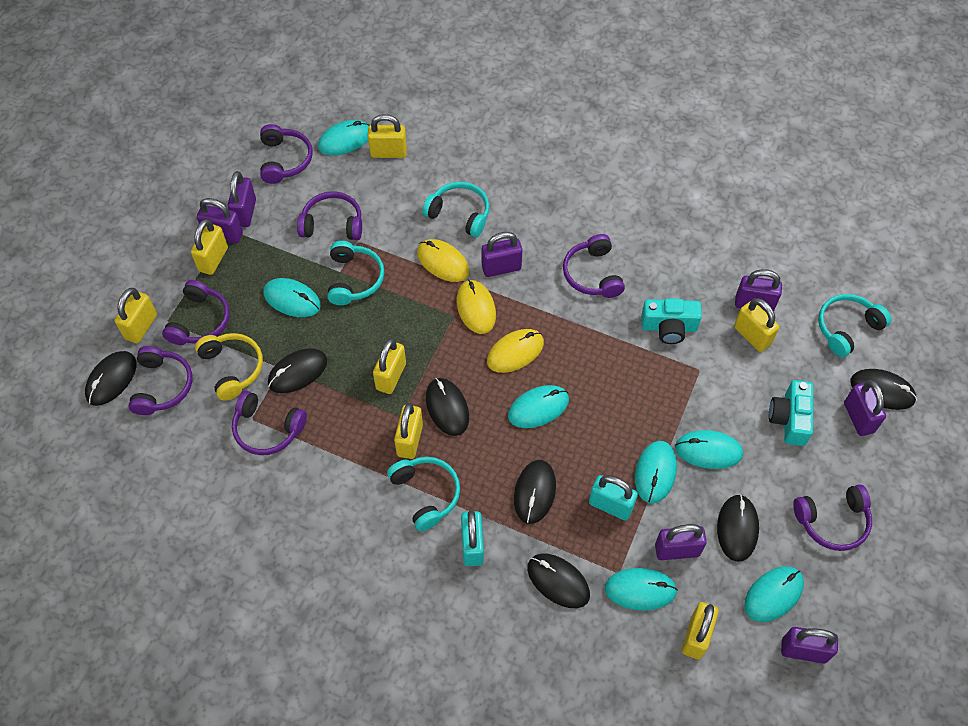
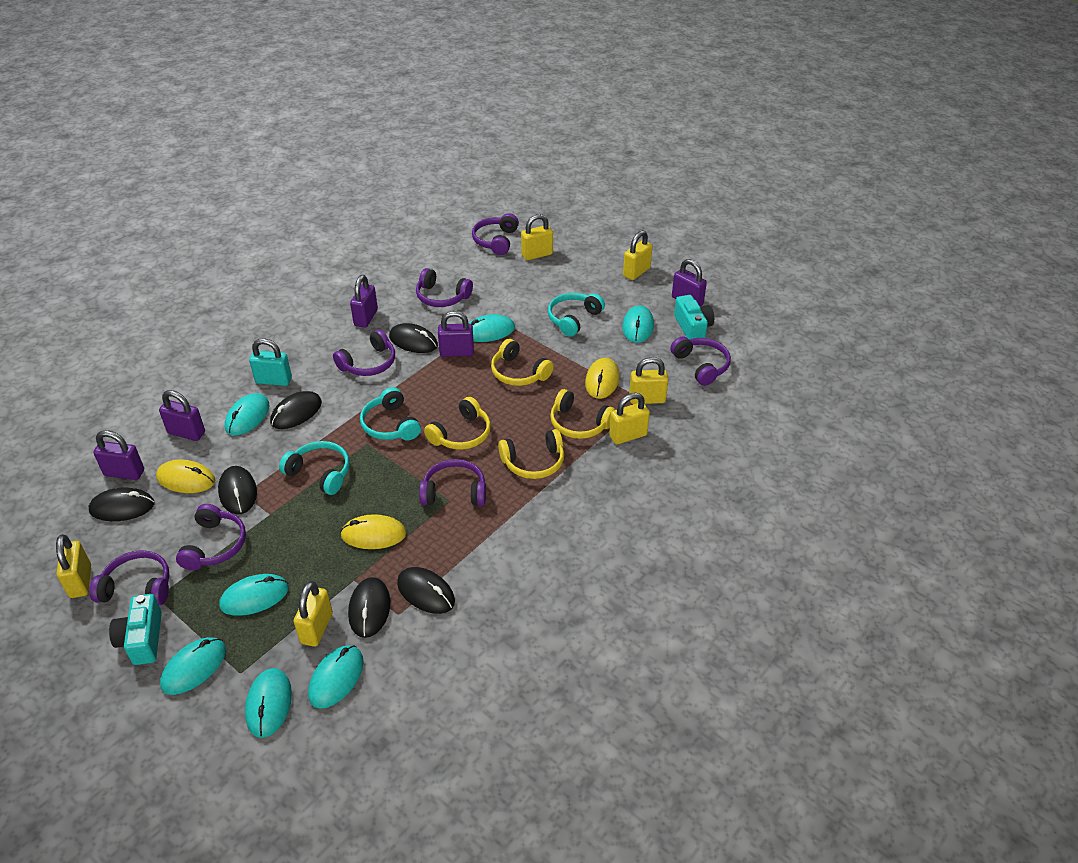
black mouse: [85,351,136,406] [268,348,327,393] [426,378,469,436] [514,460,556,524] [527,553,590,608] [717,494,759,562] [850,369,917,410] = 7 -> [89,487,155,521] [218,466,257,514] [270,391,322,429] [348,577,390,638] [389,323,438,353] [397,567,455,614] = 6
purple padlock: [197,198,243,244] [228,171,256,227] [482,232,522,277] [655,524,707,560] [735,269,782,312] [781,627,838,664] [844,380,886,436] = 7 -> [93,430,144,480] [159,390,205,441] [350,275,378,328] [438,311,474,357] [672,259,707,306] = 5
turquoise headphones: [328,241,384,305] [387,457,460,531] [422,181,489,237] [818,294,891,357] = 4 -> [279,441,349,495] [360,387,421,440] [548,293,605,337] = 3
turquoise padlock: [461,510,484,566] [589,475,638,521] = 2 -> [249,338,292,386] = 1
yellow headphones: [195,333,263,401] = 1 -> [424,397,491,450] [491,339,554,386] [498,429,564,479] [550,389,615,439] = 4
yellow padlock: [115,288,157,343] [191,219,228,275] [368,114,407,158] [373,338,406,394] [394,403,423,459] [682,602,719,659] [734,298,779,352] = 7 -> [56,534,91,598] [294,581,333,647] [521,214,553,260] [609,393,650,444] [623,230,653,280] [629,357,668,404] = 6

